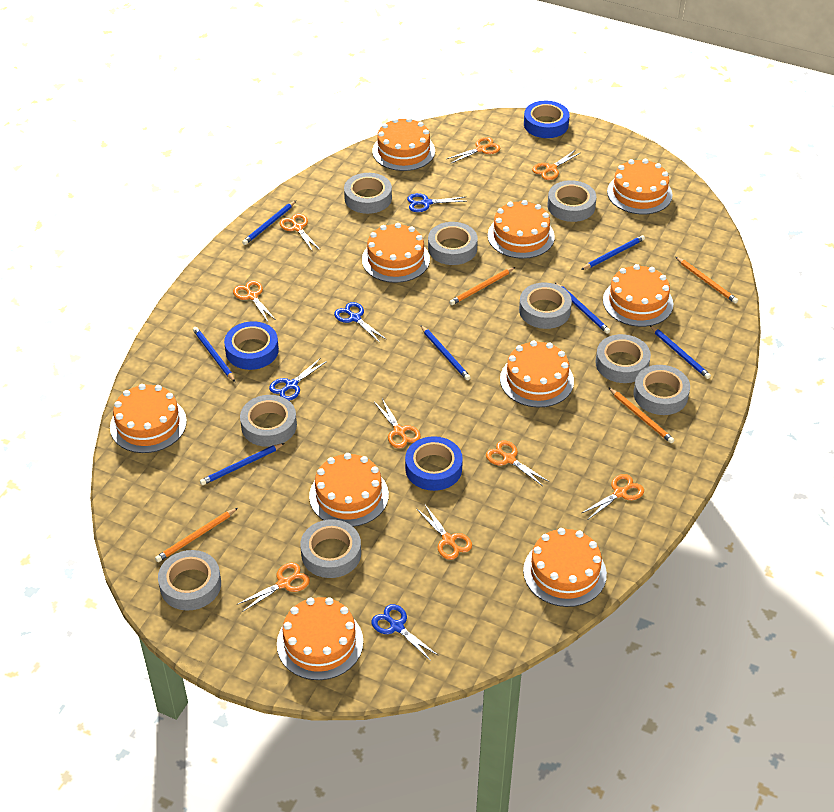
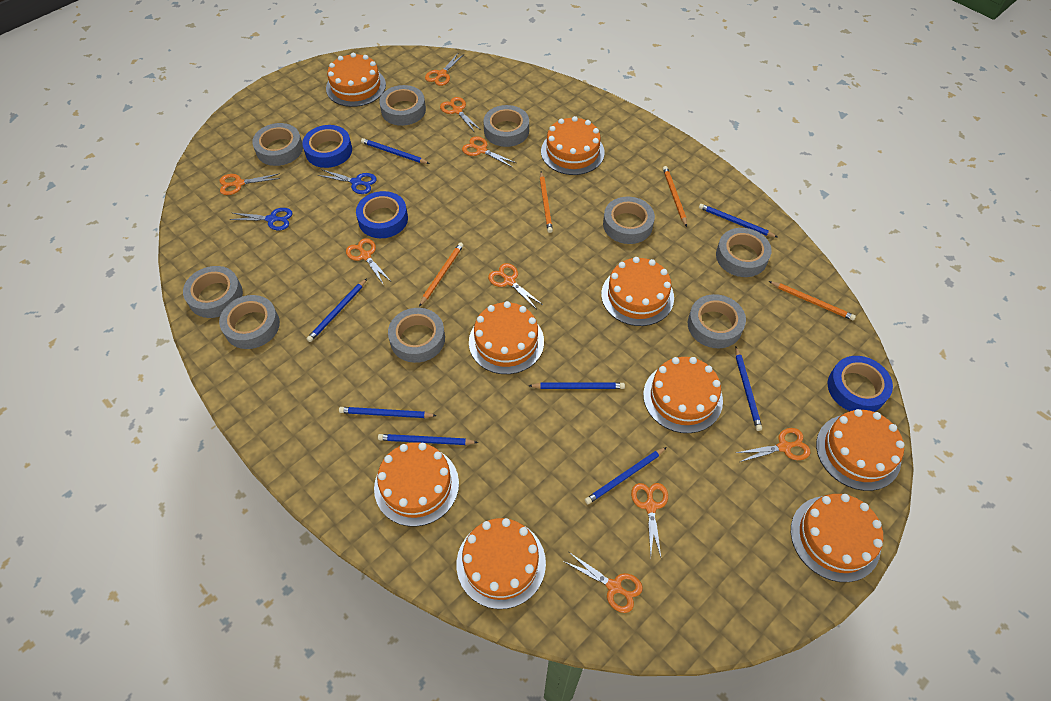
blue pencil: [193,327,235,382] [200,443,285,485] [242,201,296,245] [421,325,471,380] [555,283,610,334] [581,235,645,270] [650,325,711,379] = 7 -> [307,279,367,342] [339,407,437,418] [361,138,430,164] [378,434,478,445] [529,383,625,389] [585,447,667,504] [699,204,777,237] [735,347,762,431] = 8
blue scissors: [269,359,327,401] [334,302,386,343] [371,604,439,661] [407,193,466,212] = 4 -> [229,208,293,230] [318,169,377,194] = 2
orange cake: [110,384,187,453] [277,597,363,680] [309,453,389,527] [362,223,430,283] [372,117,435,171] [488,200,555,259] [500,340,574,407] [523,528,607,607] [603,264,673,327] [607,159,673,214] = 10 -> [326,53,386,107] [374,442,459,527] [457,518,546,609] [469,301,544,374] [541,116,605,175] [601,257,674,326] [643,357,723,433] [791,494,883,582] [816,409,905,491] = 9

